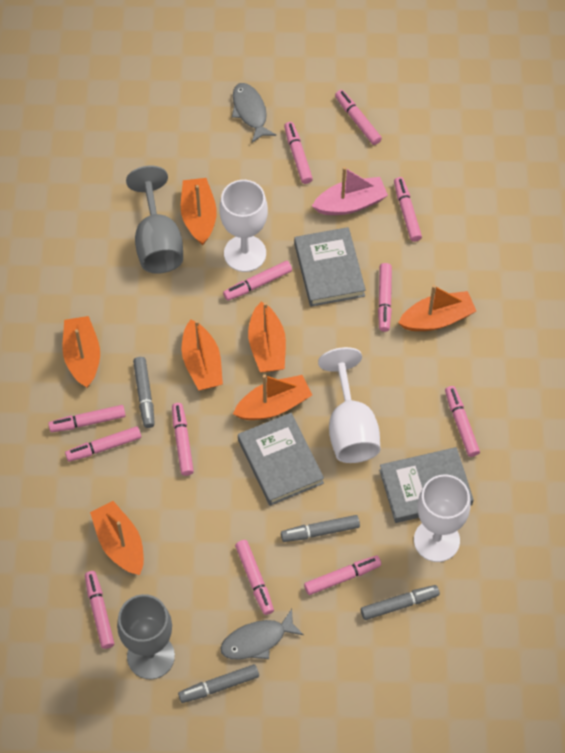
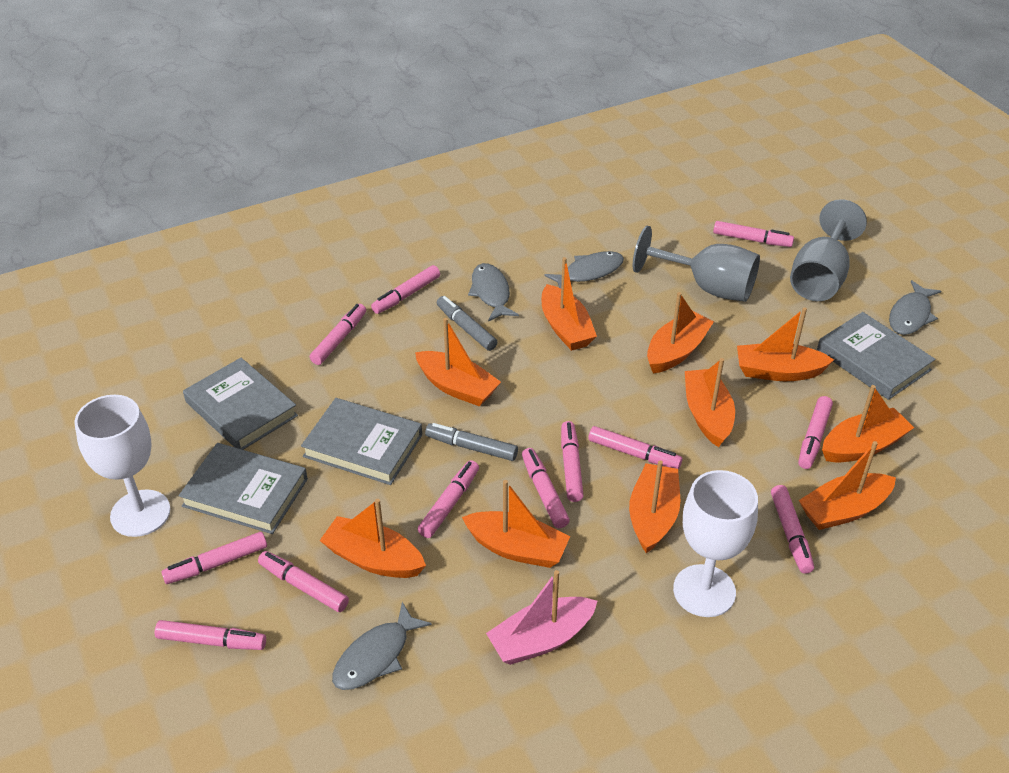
grey book: [238,413,324,506] [294,227,366,307] [379,447,474,523] = 3 -> [179,443,308,534] [183,358,298,450] [301,398,422,485] [817,312,935,400] = 4
grey fish: [220,609,304,660] [232,83,276,143] = 2 -> [332,602,432,690] [468,263,519,322] [544,251,624,288] [889,280,941,335] = 4
grey marker: [133,357,155,428] [178,664,259,703] [281,515,360,542] [361,585,440,620] = 4 -> [425,423,518,461] [437,296,497,351] = 2
orange boat: [62,316,100,388] [90,501,144,575] [181,178,217,245] [182,320,223,390] [233,374,312,420] [248,302,286,372] [398,285,476,331] = 7 -> [319,499,426,578] [415,318,501,407] [462,480,570,568] [542,257,597,351] [629,460,680,553] [647,292,714,373] [685,358,735,447] [737,307,834,381] [799,441,896,530] [822,385,914,463] = 10
white goblet: [219,180,268,272] [318,347,380,463] [414,474,471,562] = 3 -> [74,395,171,537] [673,470,758,617] = 2

